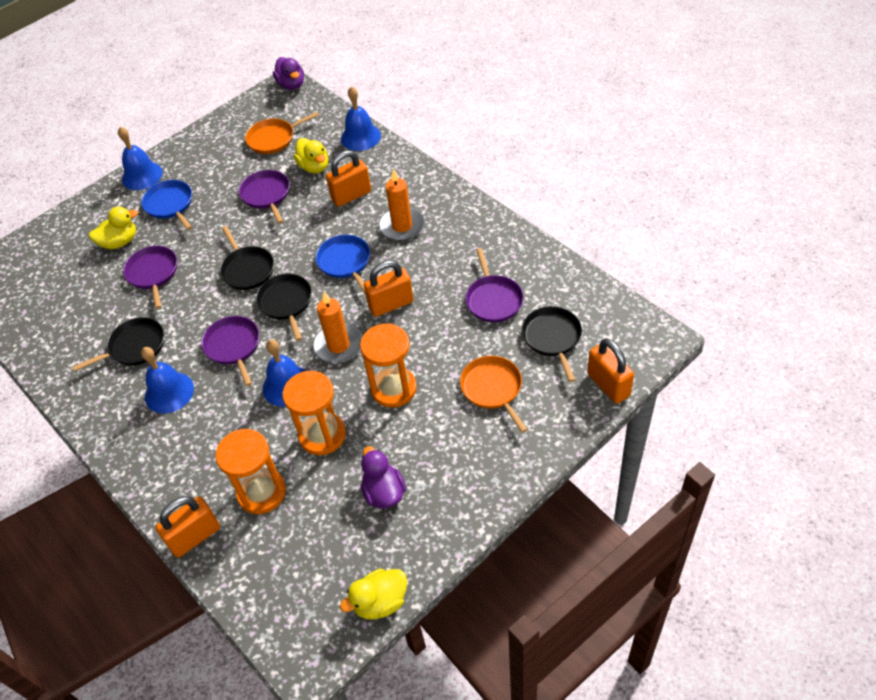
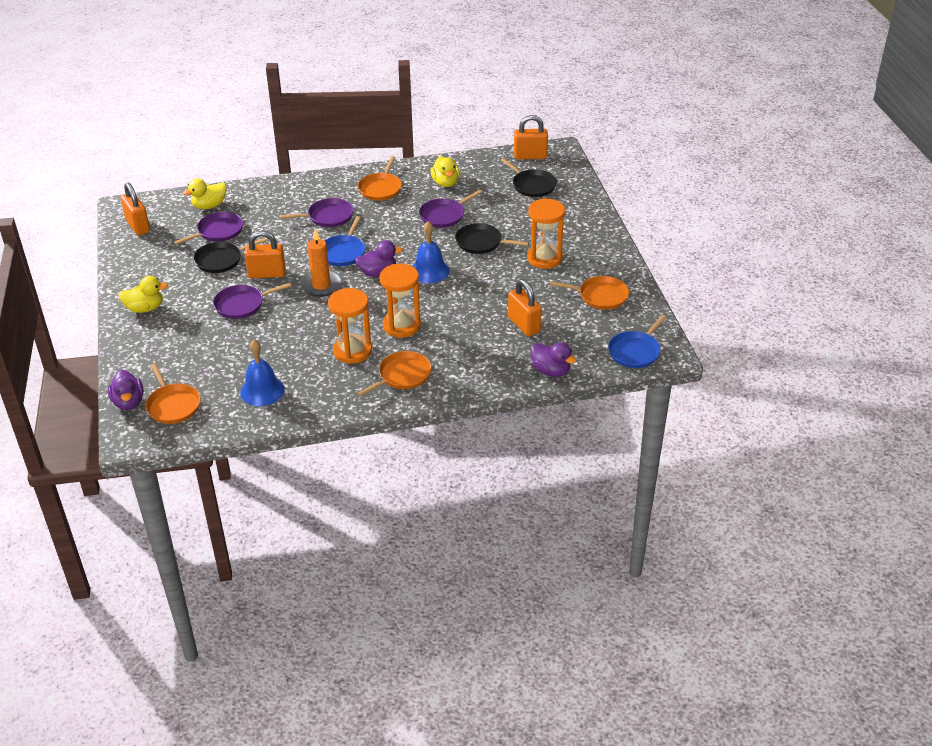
black pan: [73,317,164,371] [220,226,274,290] [256,274,312,341] [522,306,582,382] = 4 -> [194,237,268,273] [455,223,529,254] [501,158,557,197] = 3
blue bell: [118,127,163,190] [141,347,194,414] [263,339,306,407] [341,86,381,151] = 4 -> [240,340,285,406] [412,221,450,283] = 2
orange candle: [313,292,363,363] [379,168,425,241] = 2 -> [300,229,342,297] = 1
orange pan: [245,112,319,154] [460,356,528,433] = 2 -> [146,364,201,424] [358,156,402,201] [358,351,432,396] [550,276,629,310] = 4
purple duck: [273,57,304,90] [361,446,406,508] = 2 -> [108,370,144,410] [355,240,403,277] [531,342,577,377] = 3

